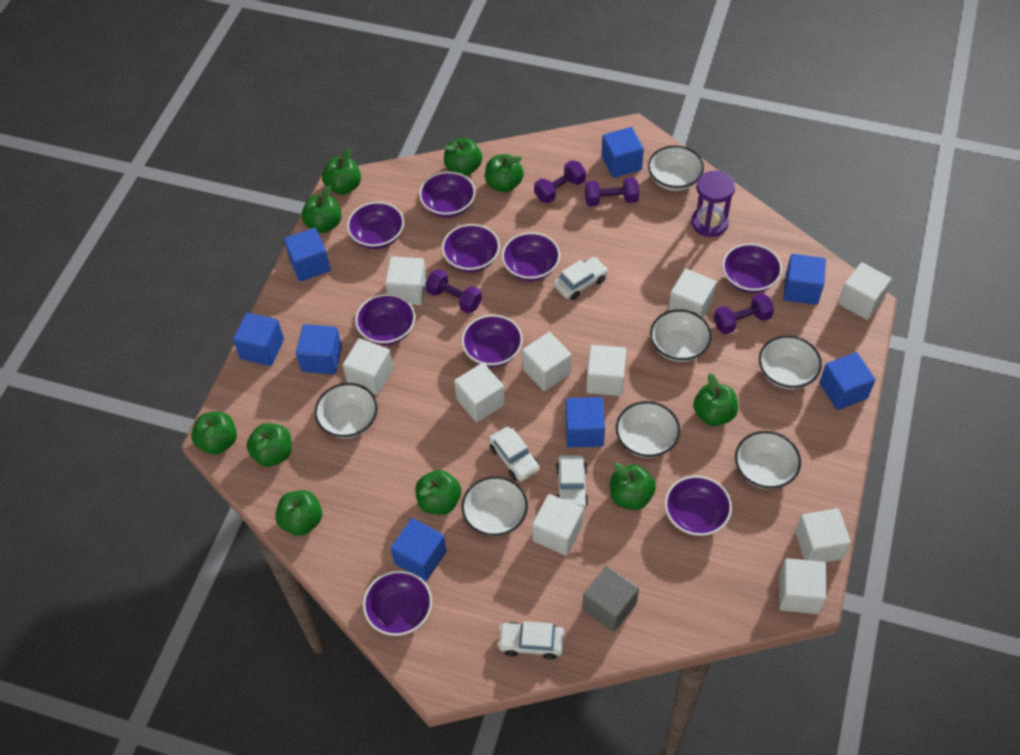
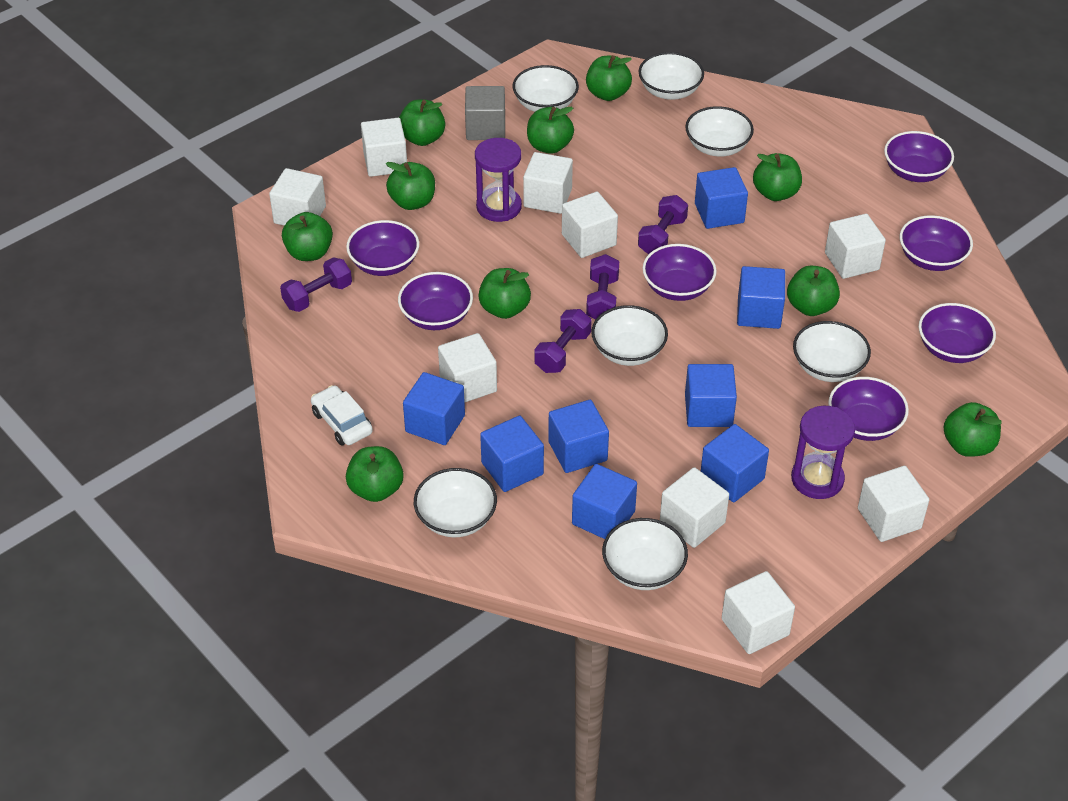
purple bowl: [347,202,404,249] [355,294,415,345] [363,570,432,636] [419,171,476,218] [442,224,500,273] [461,315,523,367] [502,232,560,281] [665,475,732,536] [722,243,782,293] = 9 -> [346,220,419,276] [398,272,473,330] [643,244,717,301] [828,377,909,441] [884,131,954,182] [900,215,973,271] [919,303,996,363] = 7
purple hourglass: [691,171,735,237] = 1 -> [475,138,522,222] [791,406,855,499] = 2
white car: [489,427,540,482] [497,621,564,660] [554,257,608,300] [556,455,588,510] = 4 -> [311,385,373,445] = 1
white cube: [342,338,393,395] [385,256,427,305] [454,363,505,422] [522,332,572,391] [532,494,583,556] [586,345,626,396] [668,269,716,318] [779,558,827,614] [795,508,851,562] [838,262,892,320] = 10 -> [269,168,326,226] [361,118,407,177] [438,333,497,402] [523,152,573,214] [562,192,618,258] [660,467,729,548] [722,571,795,654] [825,214,886,279] [858,466,929,542] = 9

